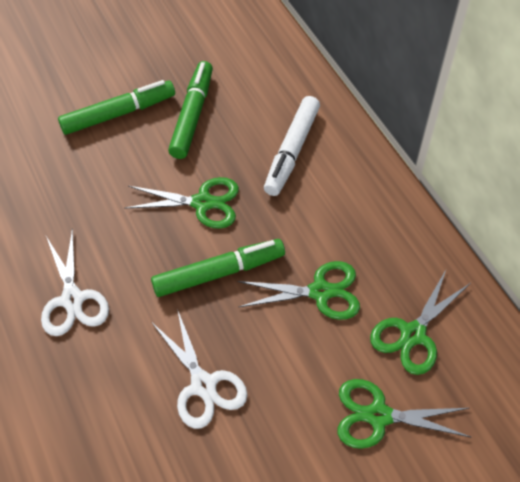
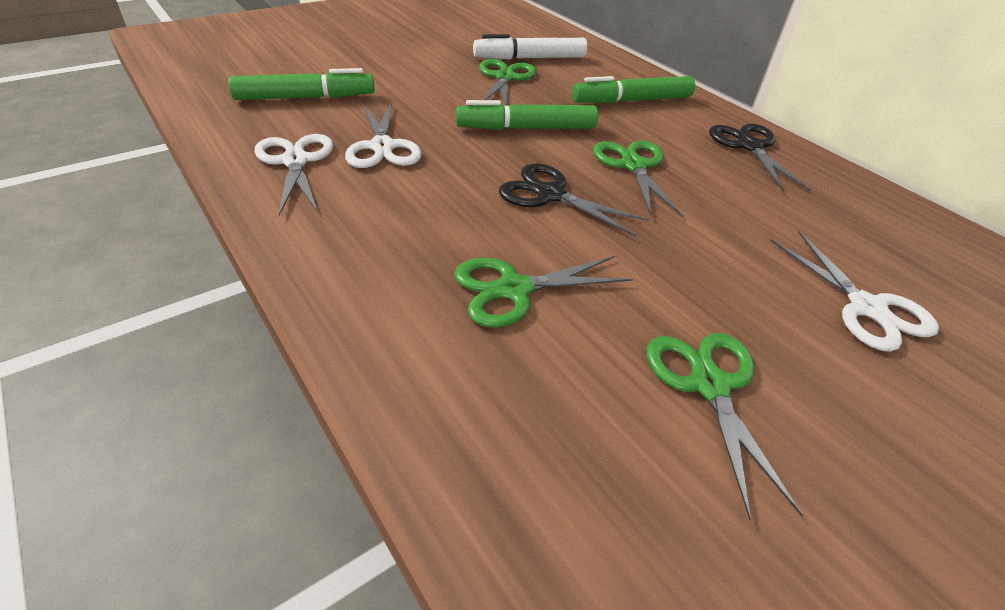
black scissors: none = 0 -> [499,164,649,237] [709,124,811,192] = 2
white scissors: [41,228,109,336] [152,309,248,429] = 2 -> [254,134,333,215] [345,102,422,168] [770,231,939,352] = 3

